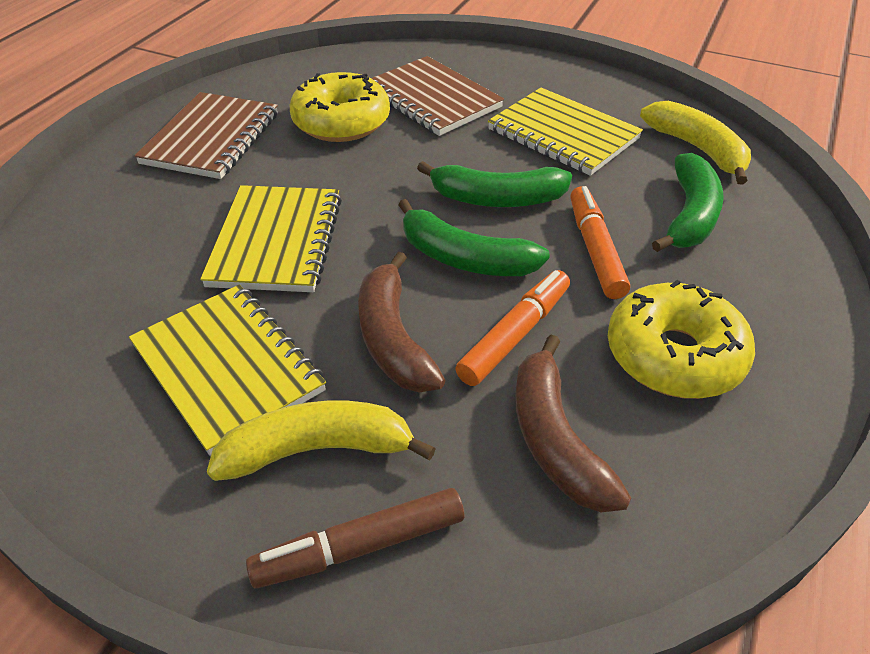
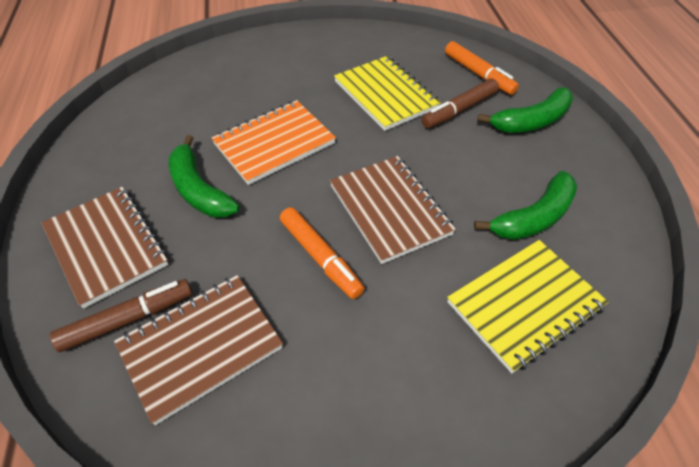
brown banana: [358,252,446,392] [515,335,631,512] = 2 -> none = 0
brown marker: [246,488,464,588] = 1 -> [50,279,192,352] [421,79,499,128] = 2
brown notebook: [134,92,278,179] [371,56,504,136] = 2 -> [41,187,168,309] [114,275,283,425] [330,156,456,264] = 3
orange notebook: none = 0 -> [212,100,336,185] = 1
yellow banana: [207,401,436,481] [640,101,751,185] = 2 -> none = 0
yellow donut: [290,72,390,142] [608,280,755,399] = 2 -> none = 0
yellow notebook: [129,284,326,456] [200,185,342,292] [488,88,643,176] = 3 -> [334,56,441,131] [447,240,608,373] = 2

